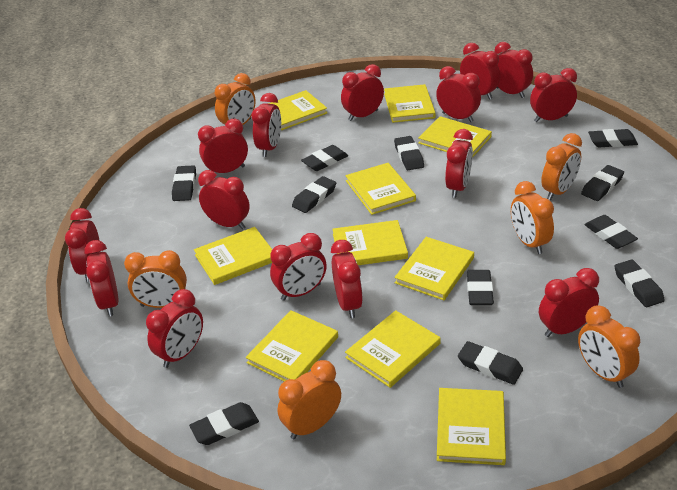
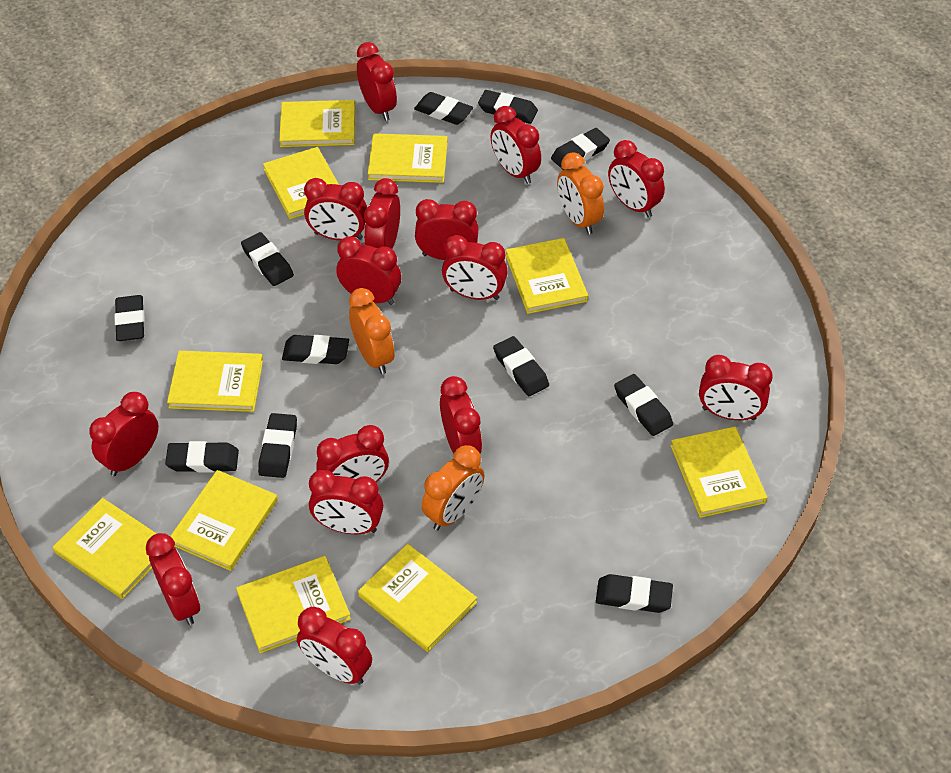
orange clock: [124,250,187,308] [215,73,256,125] [278,360,341,439] [511,181,554,254] [541,133,582,200] [578,305,640,388] = 6 -> [349,288,394,374] [422,445,484,530] [557,152,604,235] = 3

